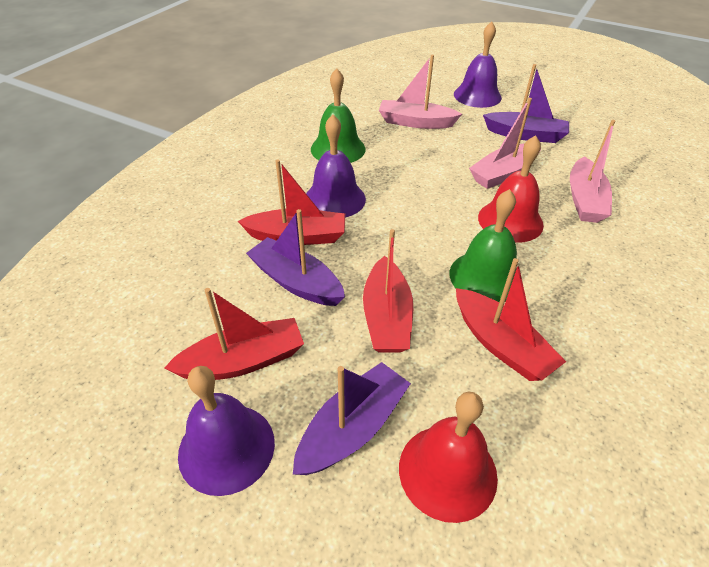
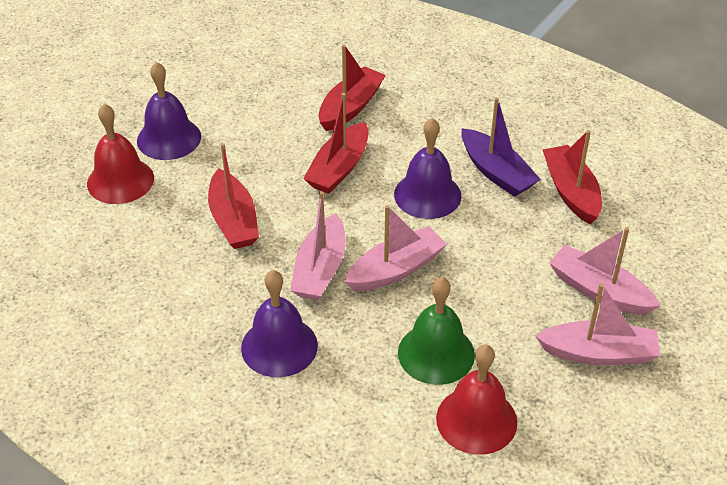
green bell: [311,68,365,163] [450,189,522,302] = 2 -> [398,277,475,385] = 1
pink boat: [379,55,462,129] [469,98,541,189] [570,120,615,223] = 3 -> [290,191,346,301] [344,205,447,291] [535,283,660,365] [549,227,660,315] = 4
purple boat: [246,209,345,306] [293,362,411,475] [483,64,569,143] = 3 -> [461,97,541,197] = 1

